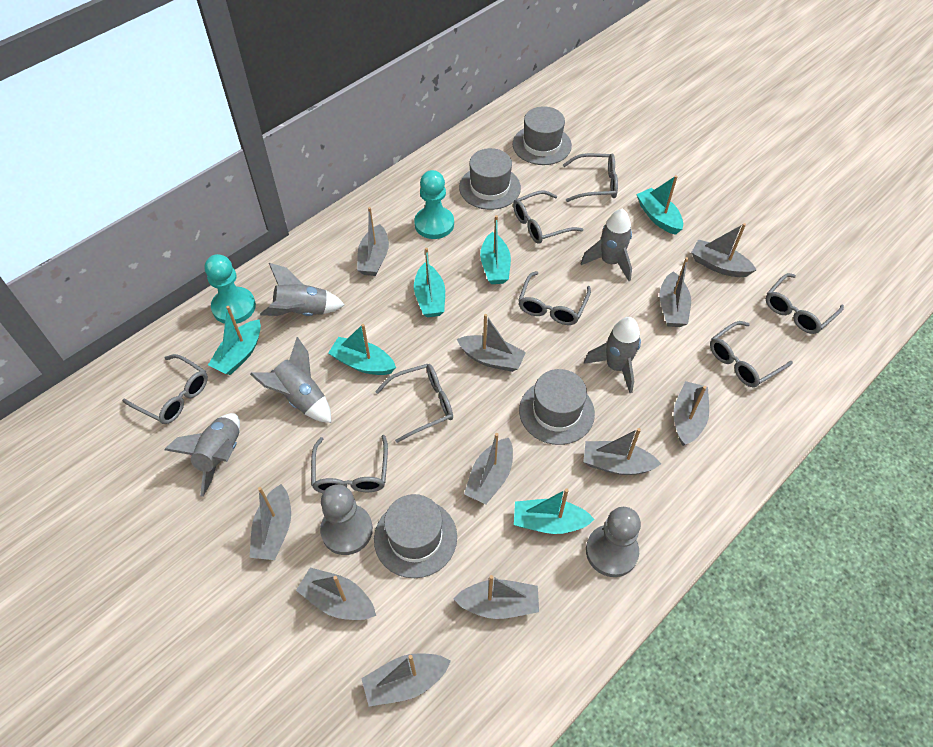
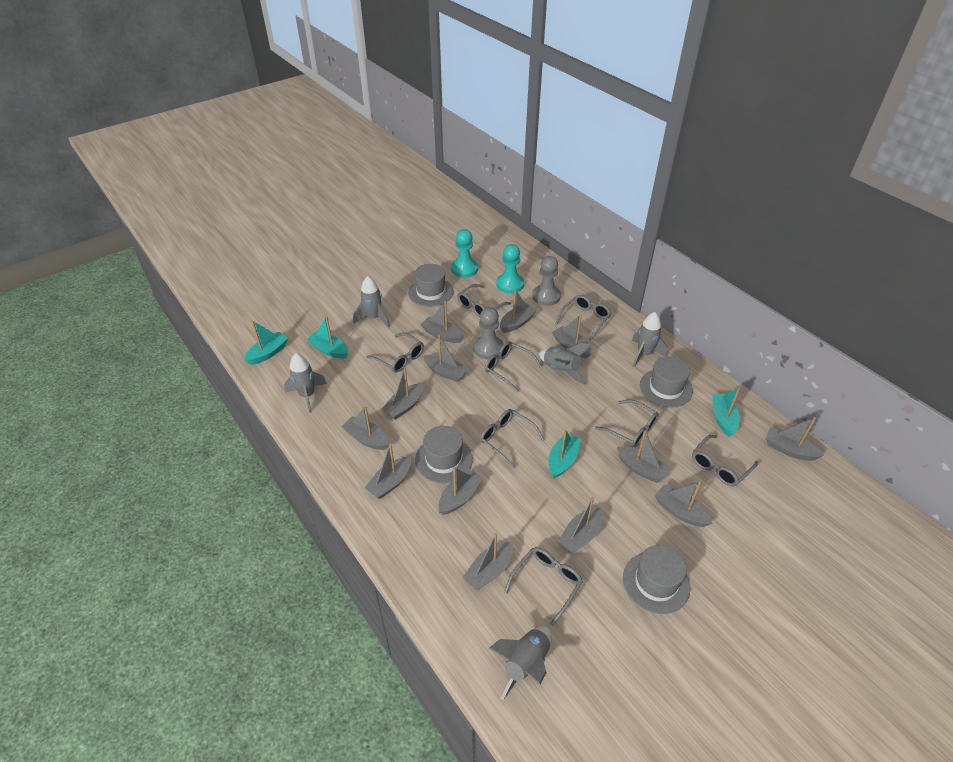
grey boat: [250,484,291,560] [296,567,376,620] [357,207,389,276] [361,653,451,707] [454,575,539,619] [457,314,526,372] [464,433,513,504] [583,428,661,475] [659,257,691,327] [674,381,709,446] [691,223,756,277] = 11 -> [341,406,388,450] [365,443,411,499] [381,367,423,420] [421,301,463,343] [423,334,468,382] [438,467,483,515] [462,533,513,590] [500,290,537,333] [552,314,592,359] [558,497,603,553] [617,430,671,483] [655,481,713,527] [766,417,824,461] = 13
turquoise boat: [208,306,261,375] [328,324,396,375] [414,248,445,317] [480,215,511,284] [514,489,595,534] [636,175,683,235] = 6 -> [244,320,288,365] [306,316,348,359] [549,430,581,479] [712,387,741,437] = 4

